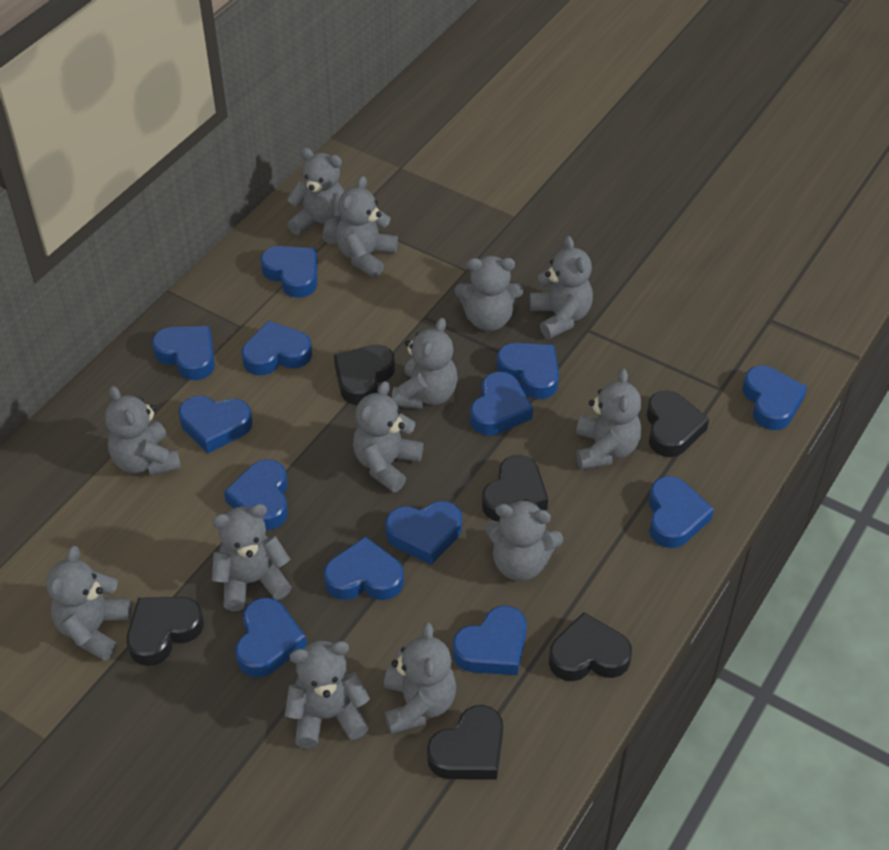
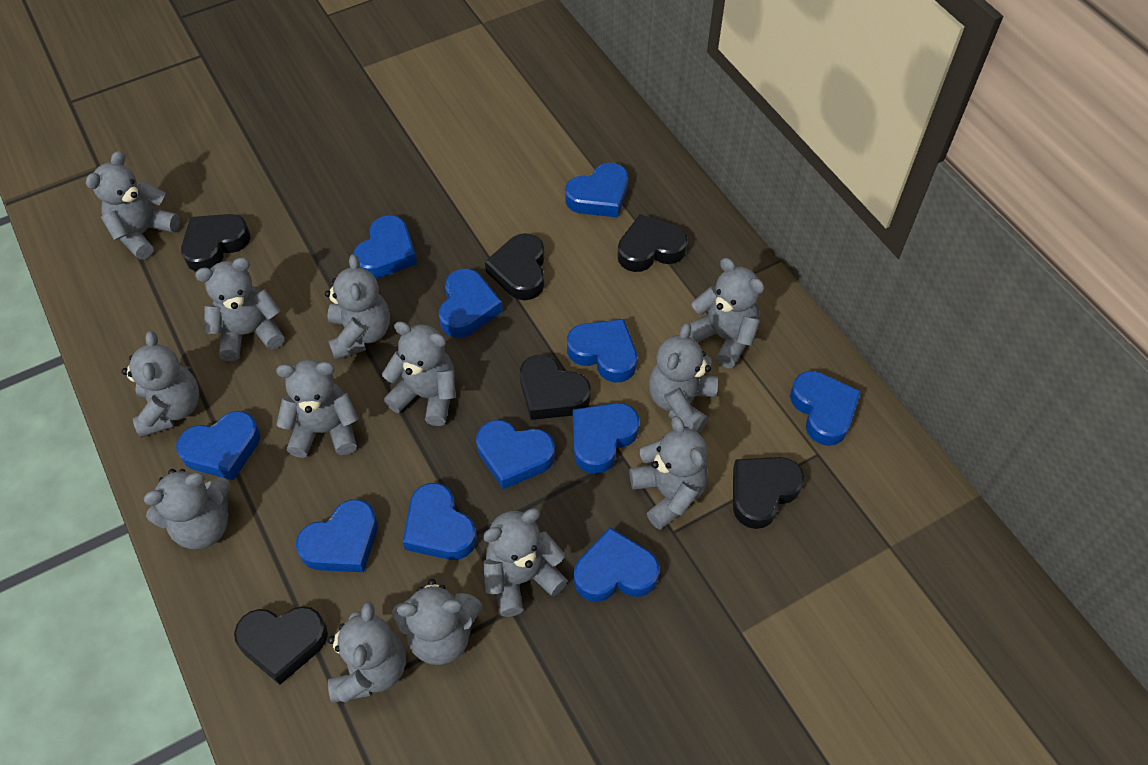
blue heart: [152,326,215,380] [179,396,252,453] [224,459,288,530] [236,598,307,678] [242,320,312,375] [261,246,317,298] [324,536,404,600] [386,501,462,565] [453,606,527,675] [470,372,533,435] [497,343,559,399] [649,476,714,548] [743,366,807,430] = 13 -> [176,411,260,480] [296,499,378,572] [353,215,417,278] [403,483,477,560] [439,268,503,338] [476,420,555,489] [565,163,628,217] [567,319,637,382] [573,403,639,474] [574,527,659,602] [790,371,861,446] = 11

